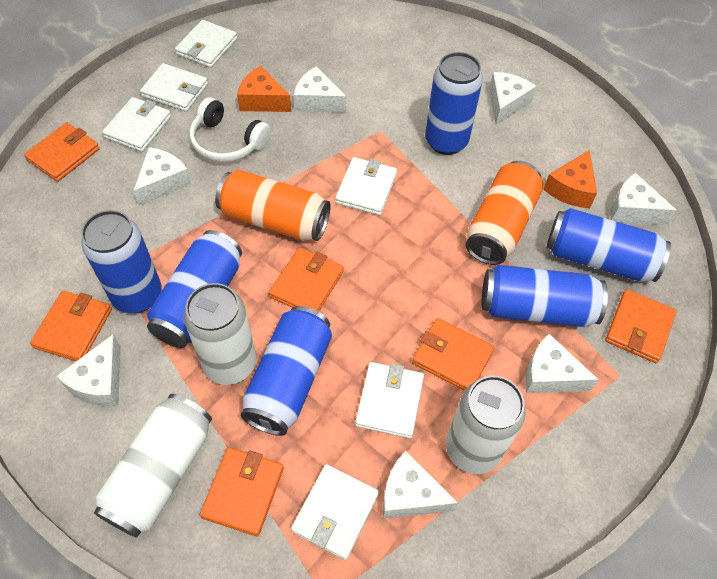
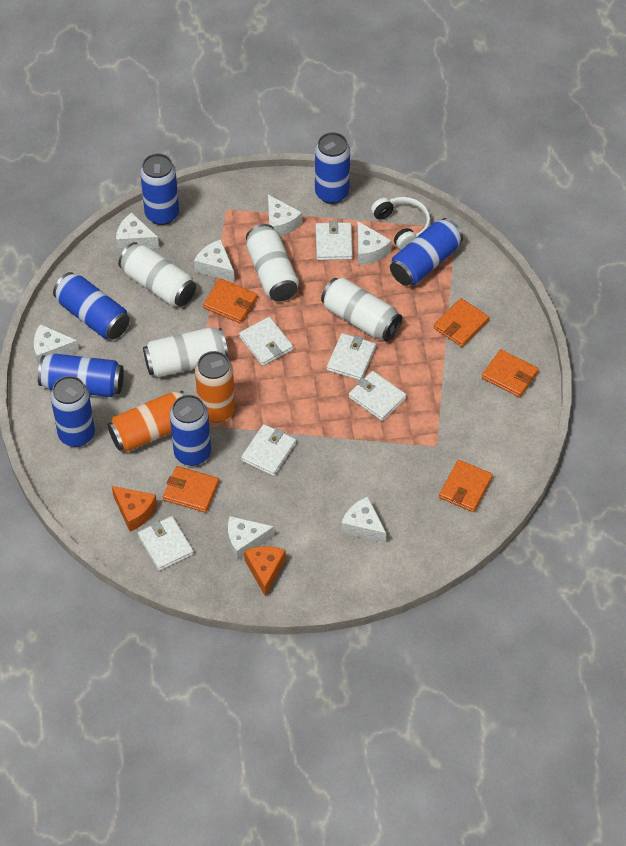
blue can: [81,210,162,313] [147,230,242,348] [241,306,332,436] [425,52,483,155] [482,265,608,327] [546,208,671,282] = 6 -> [38,353,124,397] [50,376,95,447] [53,272,130,339] [140,153,179,225] [170,395,211,466] [315,132,350,204] [390,218,463,286] = 7
orange wallet: [24,123,100,182] [30,290,112,361] [200,447,284,536] [269,247,344,312] [412,318,494,391] [605,289,677,363] = 6 -> [163,466,219,513] [203,279,258,323] [434,298,489,347] [439,460,493,512] [482,349,539,398] = 5
white can: [94,394,212,538] [184,283,256,385] [446,376,526,474] = 3 -> [118,242,196,307] [143,327,228,377] [246,224,299,302] [321,278,402,341] = 4

